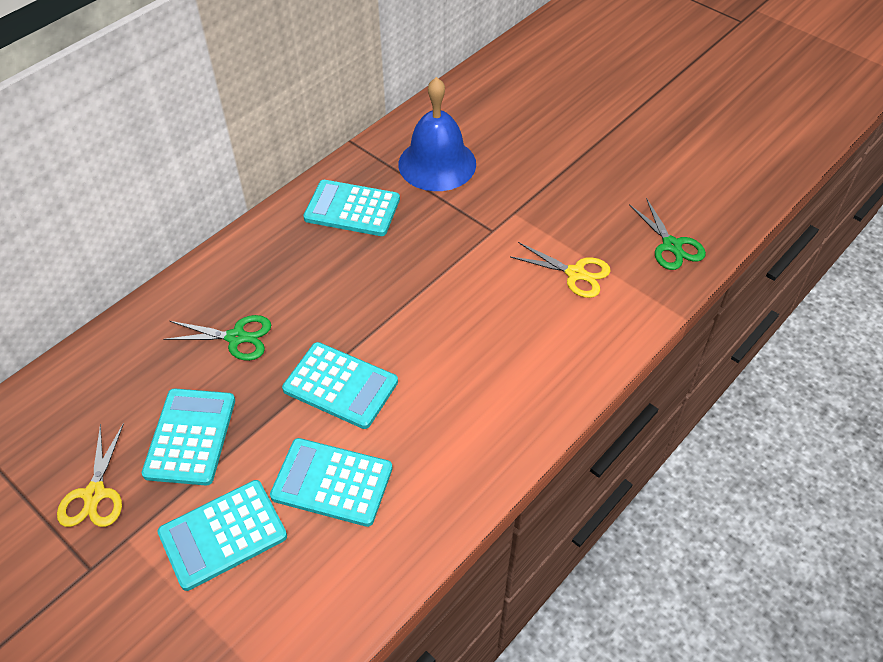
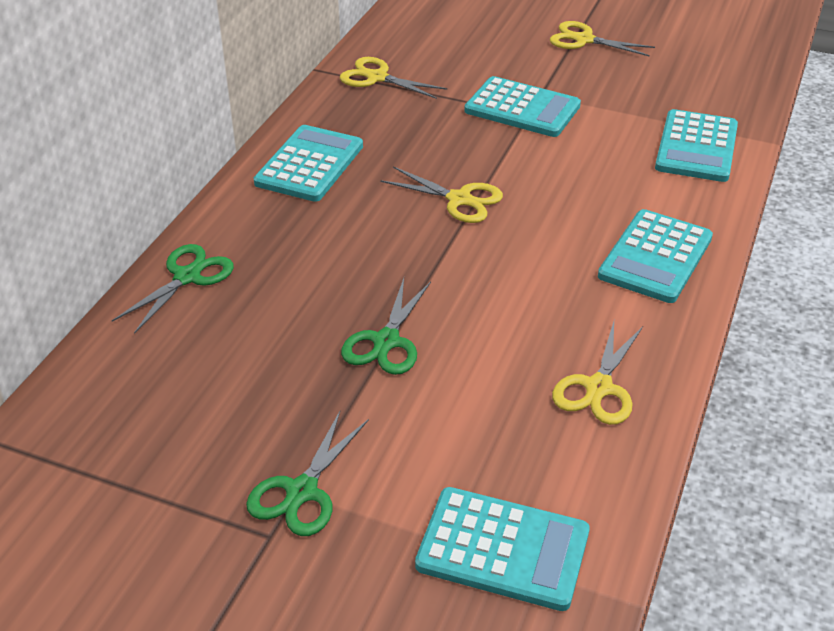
blue bell: [398,77,476,191] = 1 -> none = 0
green scissors: [163,315,271,361] [629,198,706,270] = 2 -> [112,244,234,334] [246,411,369,536] [341,278,431,375] = 3
yellow scissors: [57,423,124,527] [510,242,611,298] = 2 -> [340,57,447,99] [380,166,503,223] [550,21,655,57] [552,322,643,425] = 4

